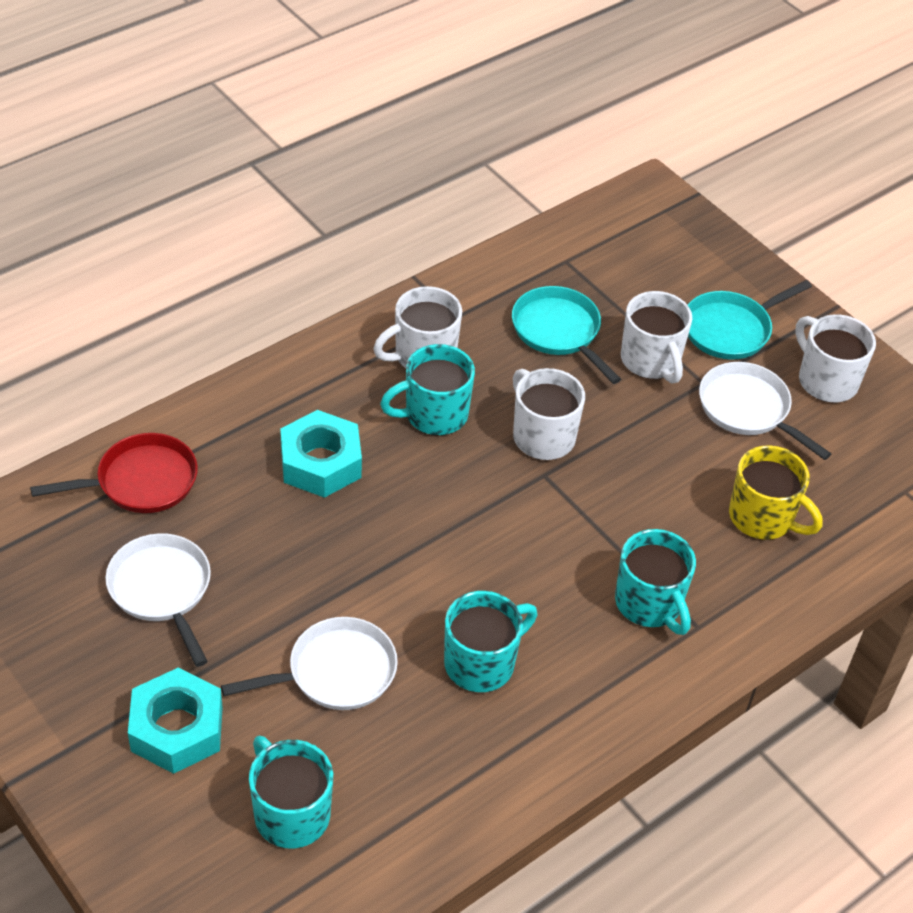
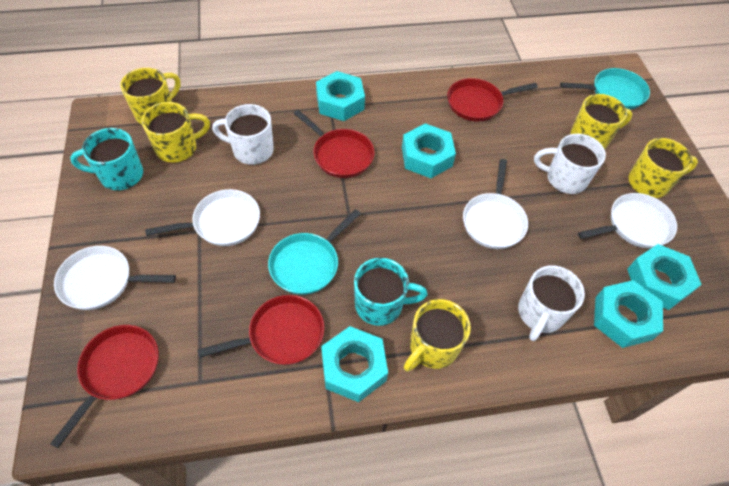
red pan: [30,433,198,513] = 1 -> [50,325,159,448] [198,295,324,365] [293,110,375,178] [447,78,538,121] = 4
turquoise mug: [249,735,333,848] [380,344,475,436] [444,591,537,692] [615,529,696,635] = 4 -> [70,128,143,190] [354,258,428,326] = 2
turquoise nut: [128,667,223,774] [280,410,362,498] = 2 -> [316,71,365,121] [321,326,388,402] [402,123,456,178] [594,280,663,348] [627,244,702,310] = 5
white mug: [373,286,462,368] [513,368,585,460] [621,291,692,383] [795,314,876,403] = 4 -> [212,104,274,165] [518,265,585,341] [534,134,606,194] = 3
white pan: [105,533,211,667] [221,617,398,710] [699,362,831,460] = 3 -> [54,246,176,310] [145,189,260,246] [463,159,528,249] [578,193,677,248] = 4
yellow mug: [729,445,823,540] = 1 -> [120,68,181,125] [141,102,210,163] [404,299,471,372] [570,94,632,149] [629,138,698,198] = 5

